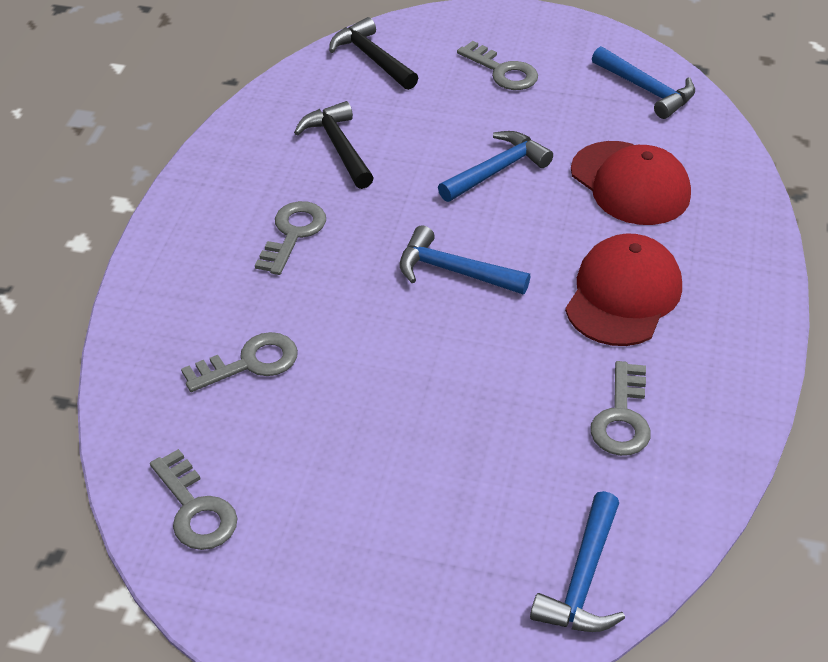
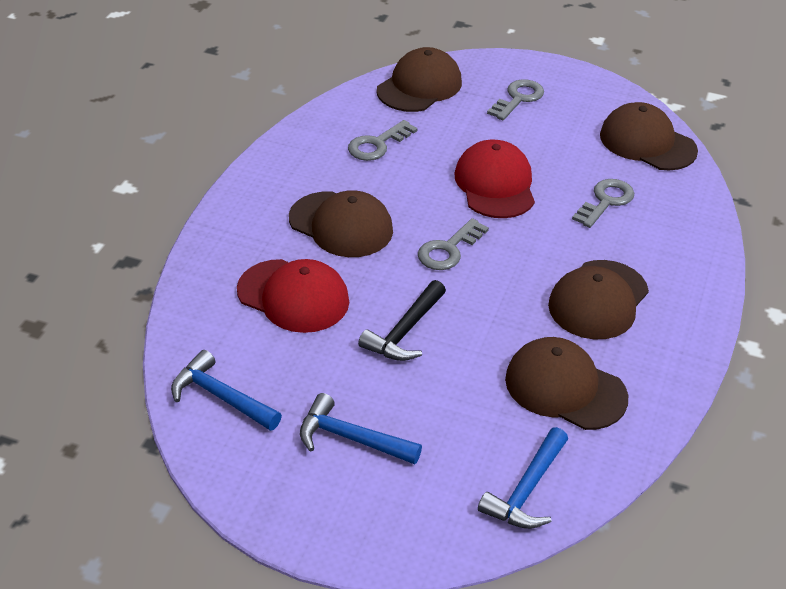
black hammer: [294,101,374,189] [329,17,418,90] = 2 -> [358,280,446,361] = 1
blue hammer: [400,225,530,295] [438,131,553,202] [530,491,625,632] [592,46,695,119] = 4 -> [171,350,282,431] [300,393,422,464] [478,427,568,529] = 3
brown cap: none = 0 -> [289,190,393,257] [377,47,462,112] [505,337,628,430] [548,260,649,339] [600,102,698,171] = 5
grey key: [150,449,238,550] [181,332,298,392] [255,201,326,275] [457,41,538,90] [590,361,651,456] = 5 -> [348,120,418,161] [418,218,489,270] [487,79,544,120] [572,179,634,228] = 4

